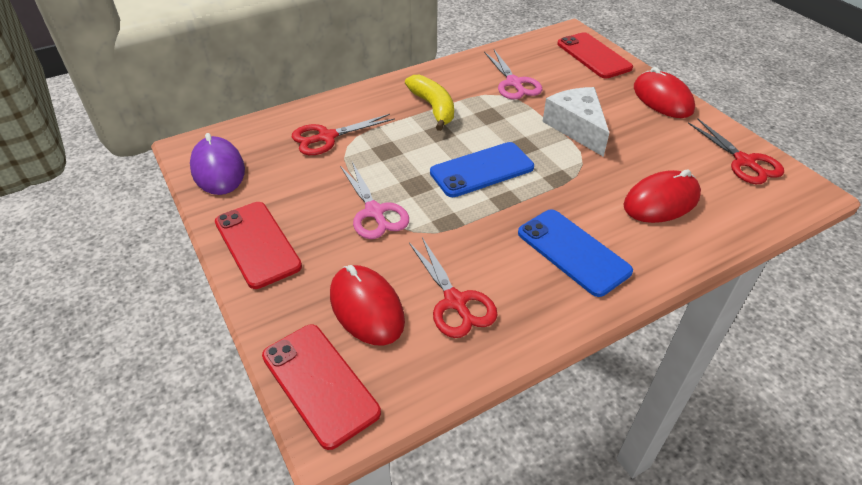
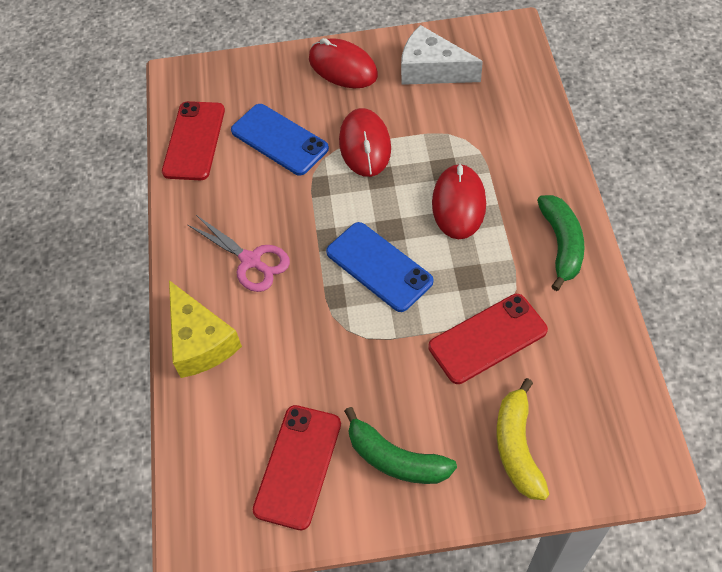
green banana: none = 0 -> [344,407,457,484] [537,195,585,291] = 2
pink scissors: [340,162,409,239] [484,50,542,100] = 2 -> [188,215,290,292] = 1
purple mouse: [190,133,245,195] = 1 -> none = 0
red scissors: [292,114,395,155] [409,237,497,338] [688,118,784,184] = 3 -> none = 0
yellow cheese: none = 0 -> [169,280,242,378] = 1

